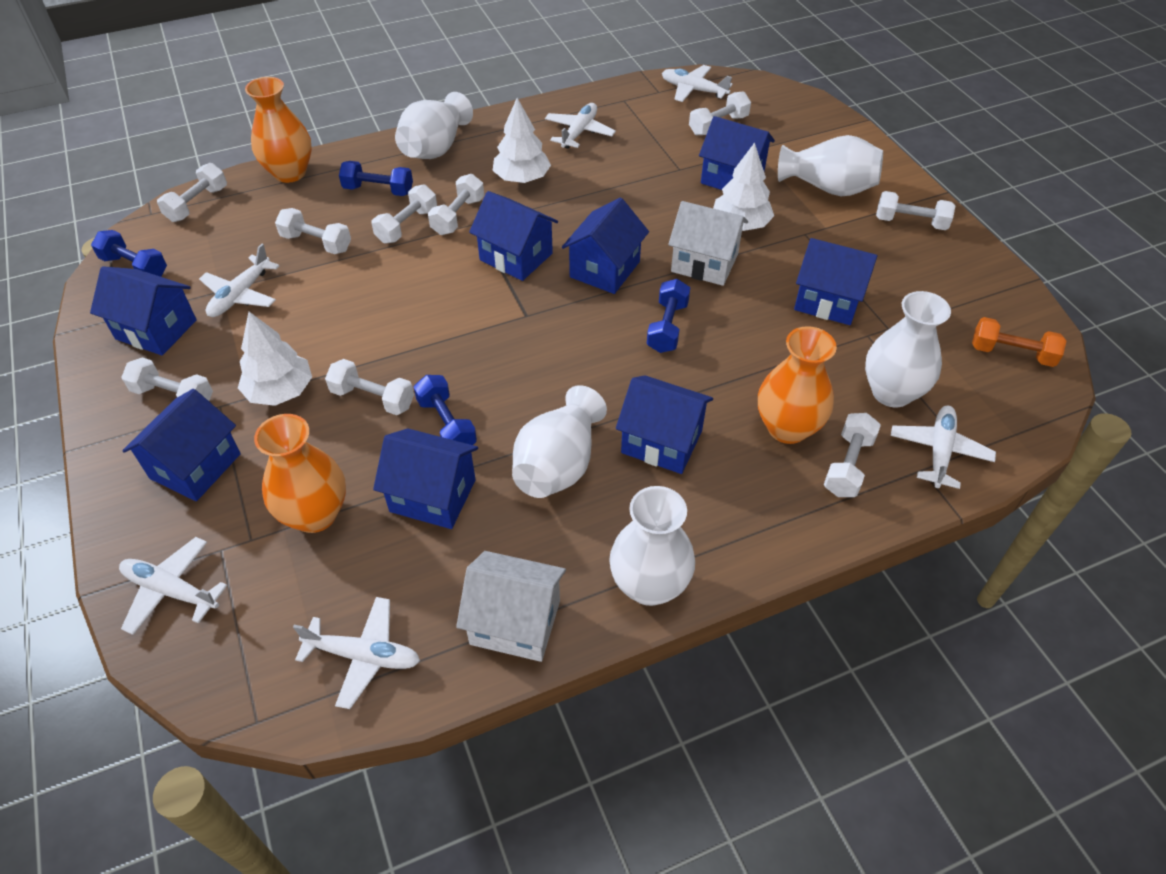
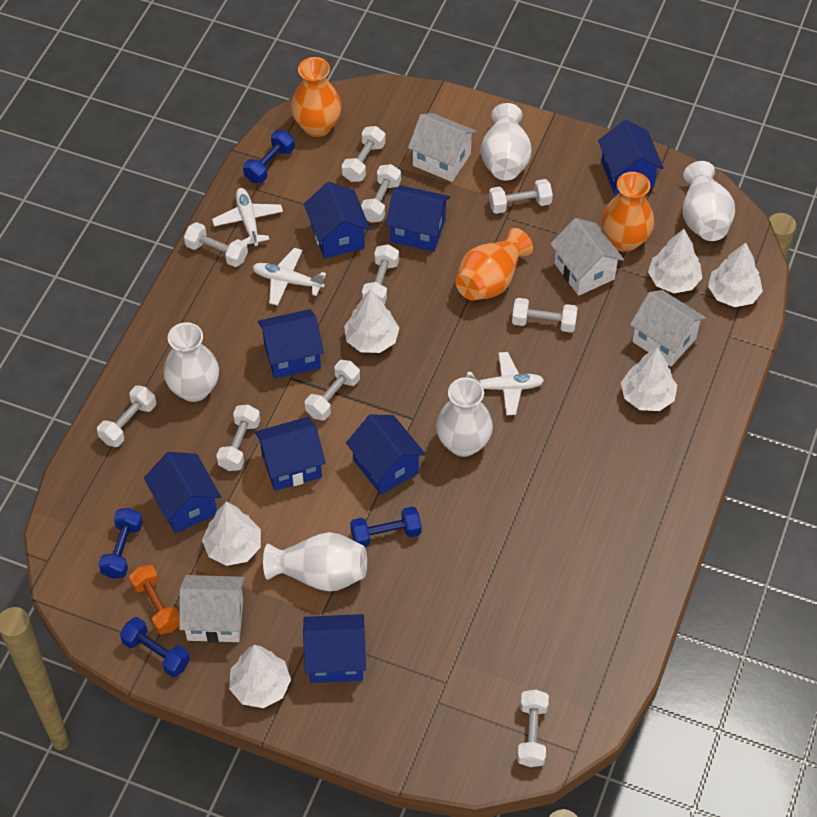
white dumbbell: [121,357,213,401] [157,163,227,222] [275,208,351,254] [325,359,414,415] [371,184,437,243] [428,174,484,235] [689,91,751,135] [824,413,881,497] [876,191,955,230] = 9 -> [97,385,156,447] [184,222,248,267] [216,405,260,471] [305,360,360,421] [342,126,386,182] [361,164,401,223] [362,244,399,304] [489,179,553,214] [512,298,578,333] [517,689,549,767] = 10
white house: [456,551,566,662] [668,201,748,286] = 2 -> [179,575,245,643] [408,113,477,182] [550,218,624,296] [630,290,706,366] = 4
white plane: [119,537,227,635] [199,244,279,317] [293,597,420,709] [545,103,616,149] [662,65,733,102] [891,405,996,489] = 6 -> [212,188,283,246] [253,248,326,306] [466,352,544,415] = 3
white tree: [238,312,312,406] [492,98,551,183] [713,143,774,231] = 3 -> [202,502,261,566] [229,645,291,708] [344,289,399,353] [621,348,677,411] [648,229,702,293] [708,243,763,307] = 6

